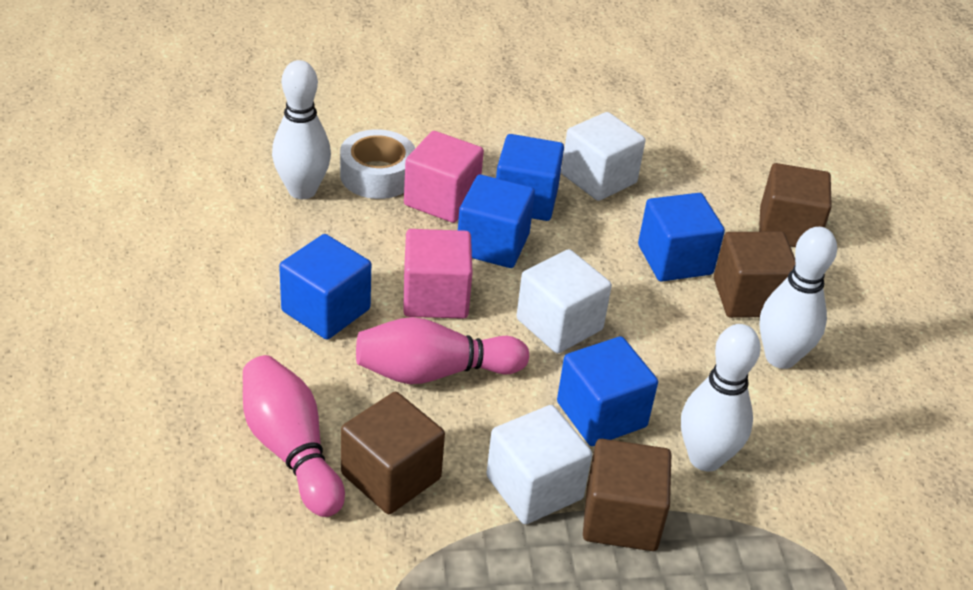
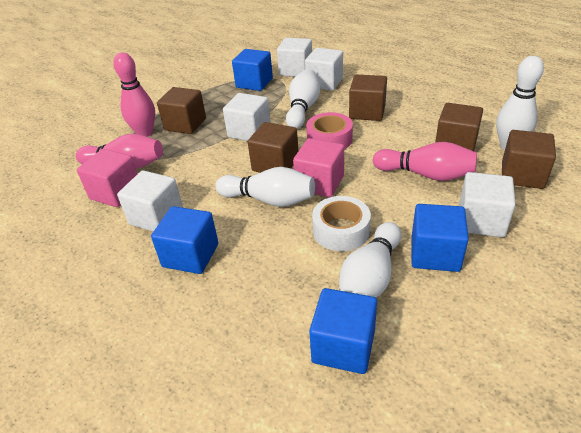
blue cube: [279,234,371,339] [458,174,535,268] [496,134,564,221] [557,336,658,446] [638,193,725,281] = 5 -> [151,206,218,274] [232,49,273,91] [309,288,377,374] [412,204,469,272] = 4
brown cube: [341,392,445,514] [583,439,671,551] [714,232,795,318] [759,163,832,247] = 4 -> [157,87,206,134] [248,122,298,173] [349,75,387,121] [435,103,483,151] [502,130,556,189] = 5
pink bowling pin: [243,355,345,517] [356,317,529,384] = 2 -> [76,134,163,169] [113,52,155,137] [373,142,477,181] = 3
pink tape: none = 0 -> [306,112,353,149] = 1
white bowling pin: [272,60,331,199] [681,324,761,472] [760,227,837,369] = 3 -> [215,167,315,207] [286,69,320,129] [339,222,402,298] [496,56,544,150] = 4
white cube: [486,405,592,524] [517,249,612,353] [561,112,646,201] = 3 -> [117,170,183,232] [223,93,271,141] [277,38,312,77] [305,48,343,91] [459,172,515,237] = 5

